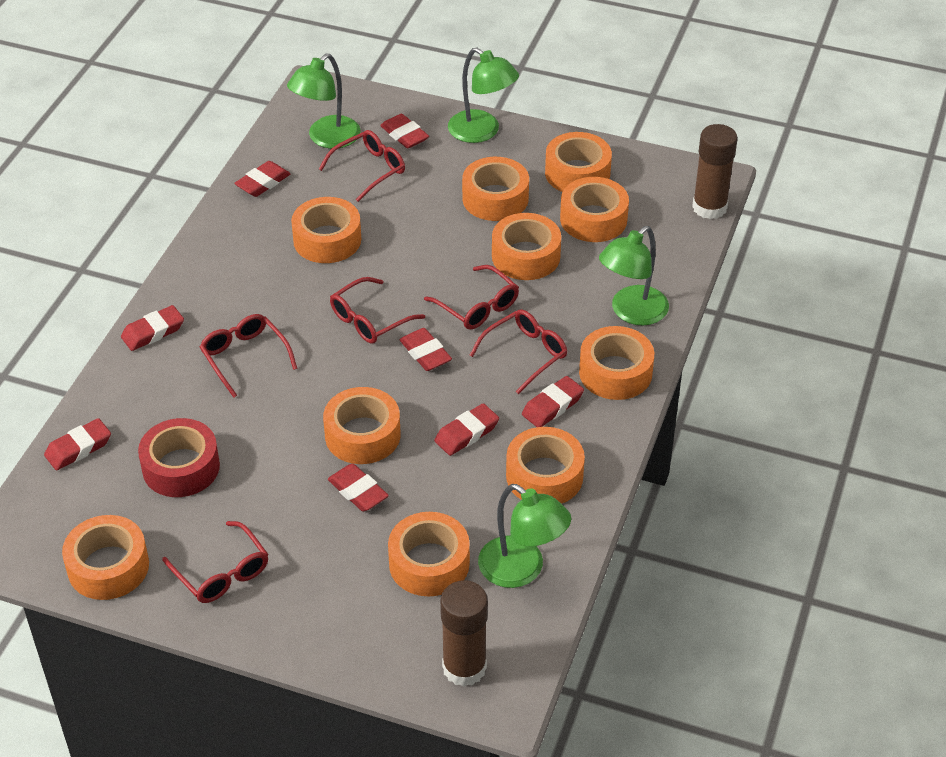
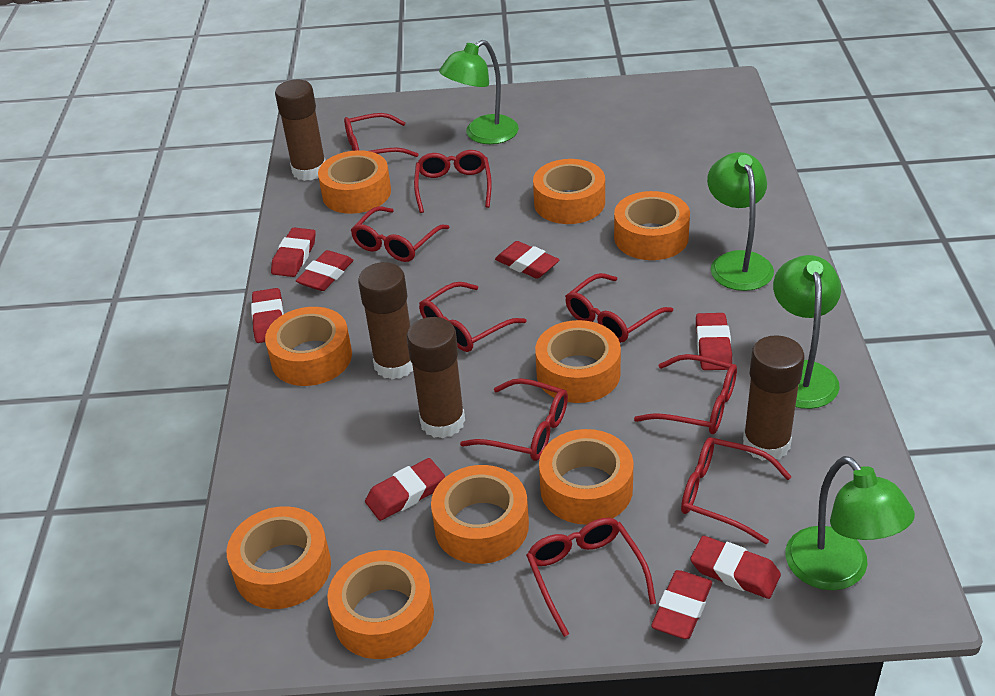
brown glue stick: [440,580,488,687] [692,124,738,219] = 2 -> [275,80,326,181] [358,262,413,379] [407,317,465,439] [743,335,805,461] = 4
orange tape: [62,515,149,600] [291,197,361,263] [323,387,401,464] [388,512,470,596] [462,157,529,221] [492,213,561,280] [506,427,585,504] [545,132,612,192] [560,177,629,242] [579,326,654,400] = 10 -> [227,506,331,609] [265,307,352,386] [318,150,391,214] [327,550,434,659] [431,465,529,564] [533,159,605,224] [535,320,621,403] [539,429,633,525] [614,191,690,260] = 9
red glasses: [162,521,268,603] [200,314,298,398] [319,130,405,202] [330,277,425,344] [424,265,519,330] [470,309,568,394] = 6 -> [344,113,419,157] [351,206,450,262] [414,150,492,213] [419,282,527,352] [460,378,568,461] [526,518,656,637] [565,273,673,343] [634,354,737,434] [681,437,792,544] = 9
red tape: [138,418,220,497] = 1 -> none = 0

